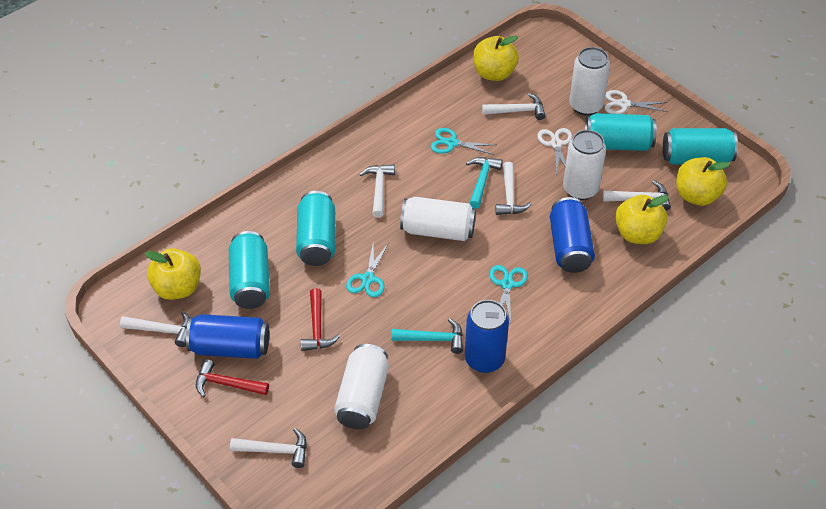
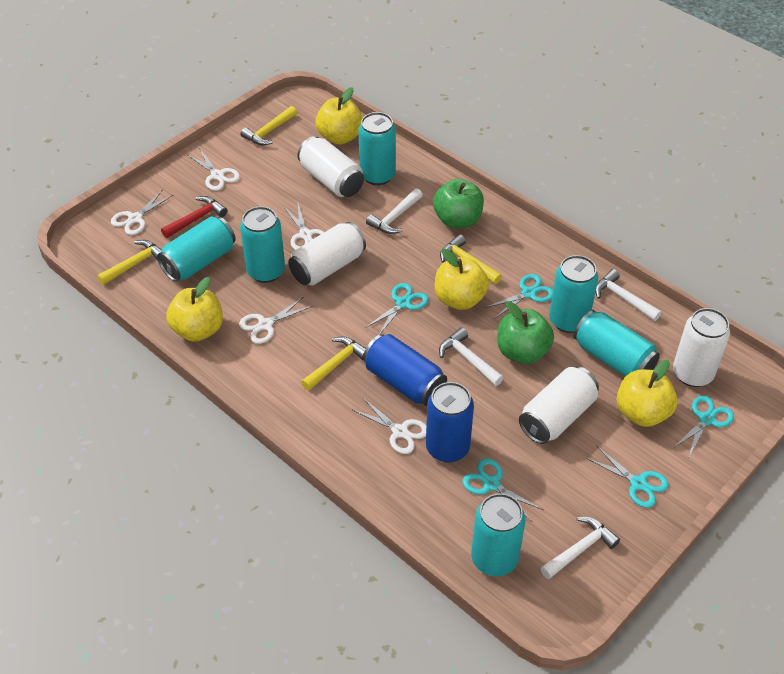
blue can: [186,314,269,359] [465,300,509,373] [550,197,595,273] = 3 -> [363,334,447,406] [426,382,474,463] = 2
green apple: none = 0 -> [433,179,484,229] [497,301,554,364] = 2
red hammer: [196,359,269,397] [301,288,340,351] = 2 -> [161,196,227,238] = 1
turquoise can: [229,231,270,309] [296,191,335,266] [585,113,657,151] [663,128,738,165] = 4 -> [157,217,236,282] [240,206,285,283] [358,112,396,185] [471,493,526,576] [549,255,598,333] [574,310,660,376] = 6
turquoise hammer: [391,318,463,354] [466,157,503,209] = 2 -> none = 0
turquoise scissors: [346,244,388,297] [431,128,497,155] [489,265,528,323] = 3 -> [365,283,429,335] [462,458,543,522] [484,274,553,319] [586,446,669,508] [672,395,734,458] = 5
white hammer: [120,311,190,347] [230,428,307,468] [360,165,395,218] [482,93,546,120] [495,162,531,215] [603,181,671,211] = 6 -> [366,189,423,234] [439,327,504,386] [541,517,620,579] [595,269,661,321] = 4
white scissors: [537,128,572,174] [605,90,668,114] = 2 -> [111,189,173,235] [188,148,240,191] [239,297,313,344] [283,204,324,250] [353,398,426,454] = 5
yellow hammer: none = 0 -> [97,240,162,285] [240,106,297,145] [301,336,366,391] [440,234,502,284] = 4

